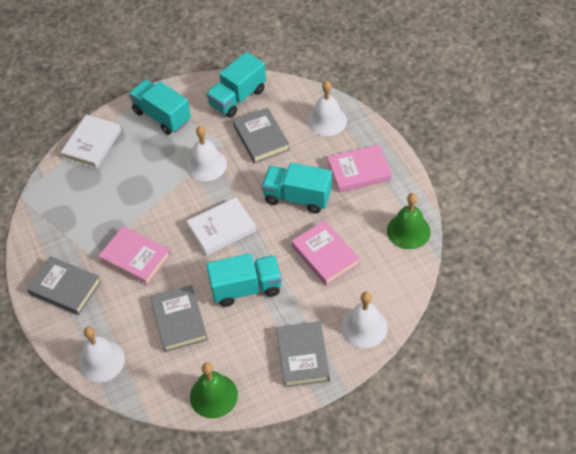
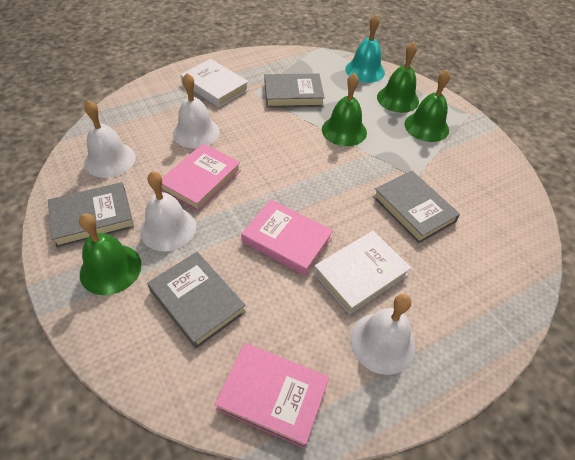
green bell: [190,363,238,418] [387,193,431,249] = 2 -> [79,213,142,295] [322,73,367,146] [377,42,419,113] [404,70,450,142] = 4
turquoise bell: none = 0 -> [345,14,385,83] = 1
turquoise truck: [129,79,191,135] [206,52,266,118] [206,253,282,307] [262,163,332,213] = 4 -> none = 0

